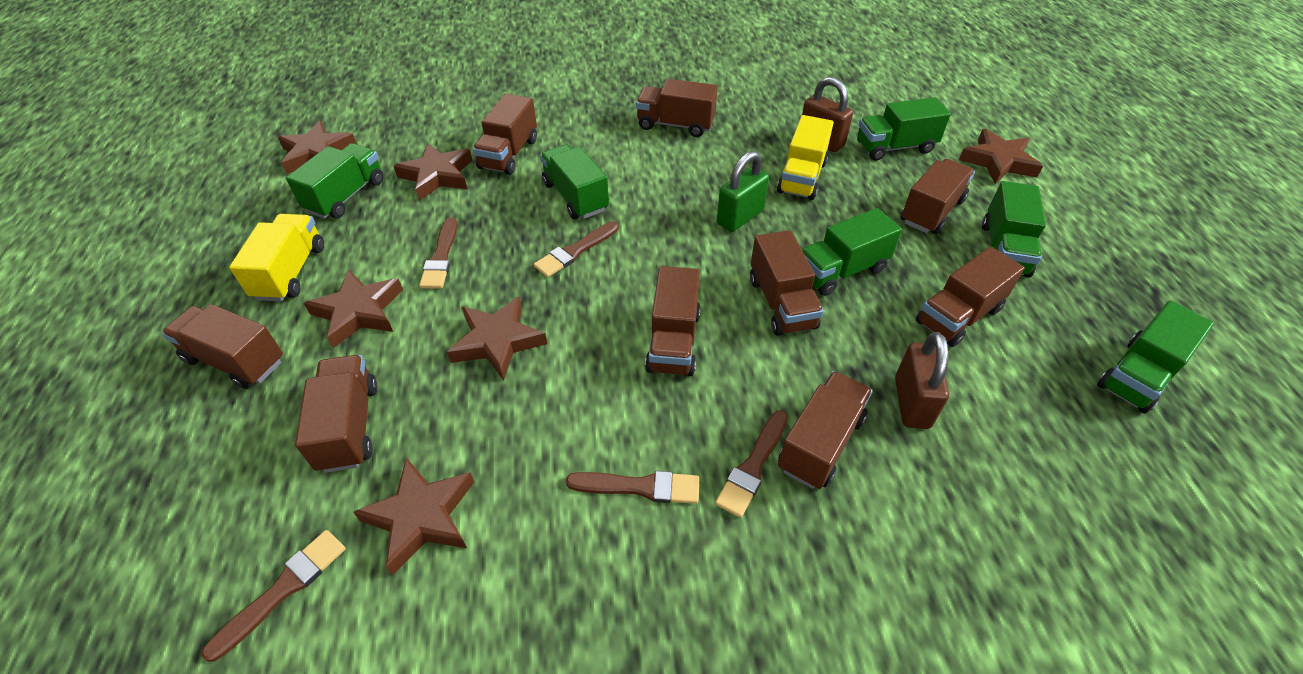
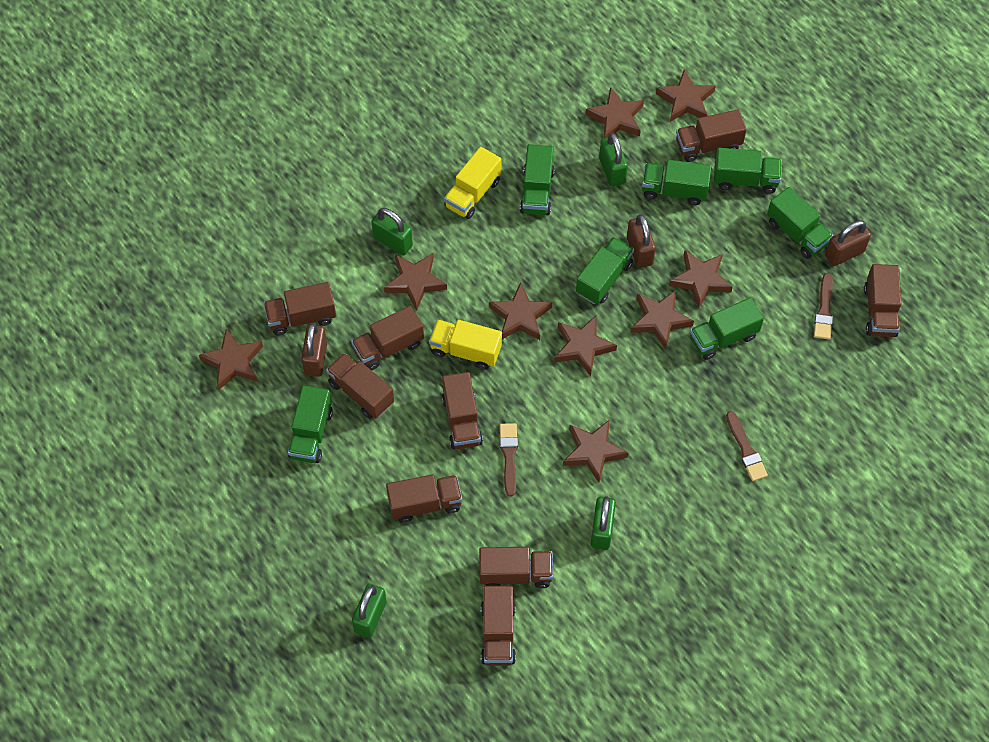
brown brush: [201,530,346,662] [419,217,457,289] [534,221,619,277] [566,471,699,504] [715,410,788,518] = 5 -> [500,423,518,497] [726,411,768,481] [814,273,833,339] = 3
brown padlock: [802,77,853,152] [895,332,949,429] = 2 -> [301,323,327,377] [627,214,656,268] [825,220,871,266] = 3
brown star: [278,121,357,174] [304,269,403,348] [353,458,474,576] [394,143,473,200] [447,296,547,380] [959,129,1043,184] = 6 -> [199,328,263,390] [384,253,447,311] [489,282,552,340] [554,316,617,376] [563,419,628,483] [585,87,644,138] [630,290,694,350] [656,69,716,122] [669,250,733,309] = 9
green padlock: [717,151,769,232] = 1 -> [352,584,387,638] [371,208,413,255] [591,496,616,550] [599,133,628,187] = 4
green truck: [286,143,384,219] [540,144,609,219] [802,208,902,296] [857,97,951,161] [982,181,1046,278] [1097,300,1214,413] = 6 -> [288,385,333,463] [520,144,555,215] [576,237,634,304] [642,160,712,205] [690,298,764,360] [714,148,782,194] [767,187,833,259] = 7

